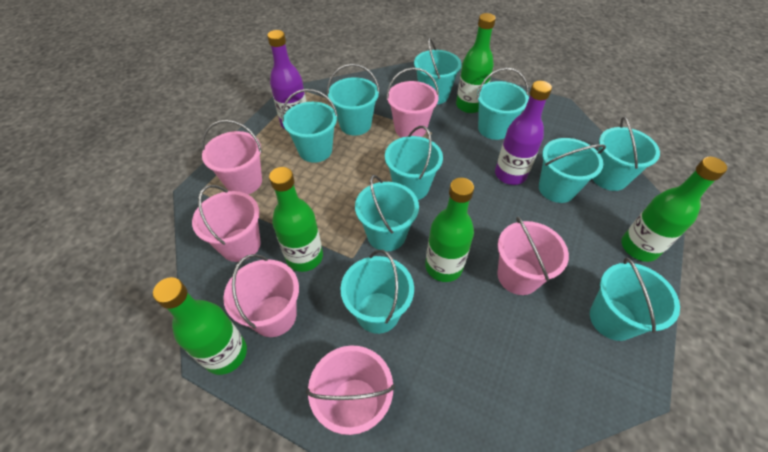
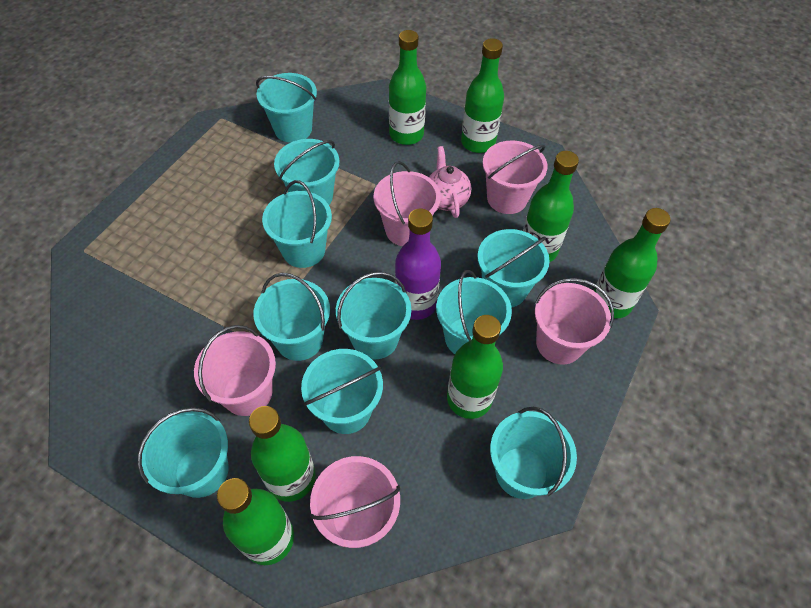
green bottle: [153,277,247,375] [269,167,323,272] [425,178,474,282] [456,13,496,113] [621,157,727,262] = 5 -> [217,478,294,565] [249,406,316,502] [389,30,426,145] [447,315,503,419] [461,38,504,153] [523,151,579,262] [594,208,670,319] = 7
pink bucket: [192,185,261,262] [202,120,262,194] [223,254,299,337] [306,346,395,435] [386,67,439,137] [497,217,569,295] = 6 -> [194,325,276,416] [310,456,400,548] [374,161,441,246] [483,140,547,214] [534,278,614,365] = 5
pink teapot: none = 0 -> [429,146,471,218] = 1
purple bottle: [267,30,306,129] [495,81,552,185] = 2 -> [395,209,441,320] = 1

